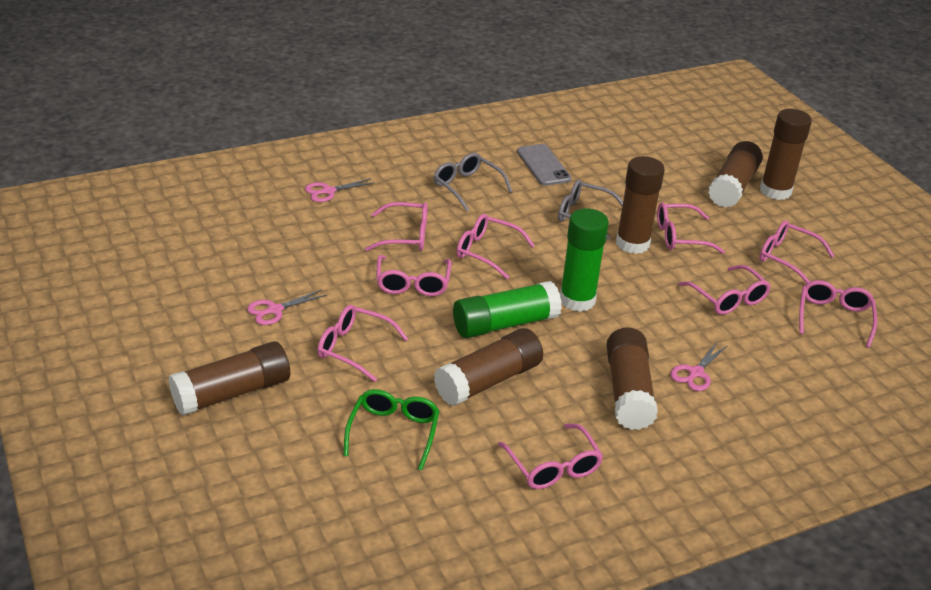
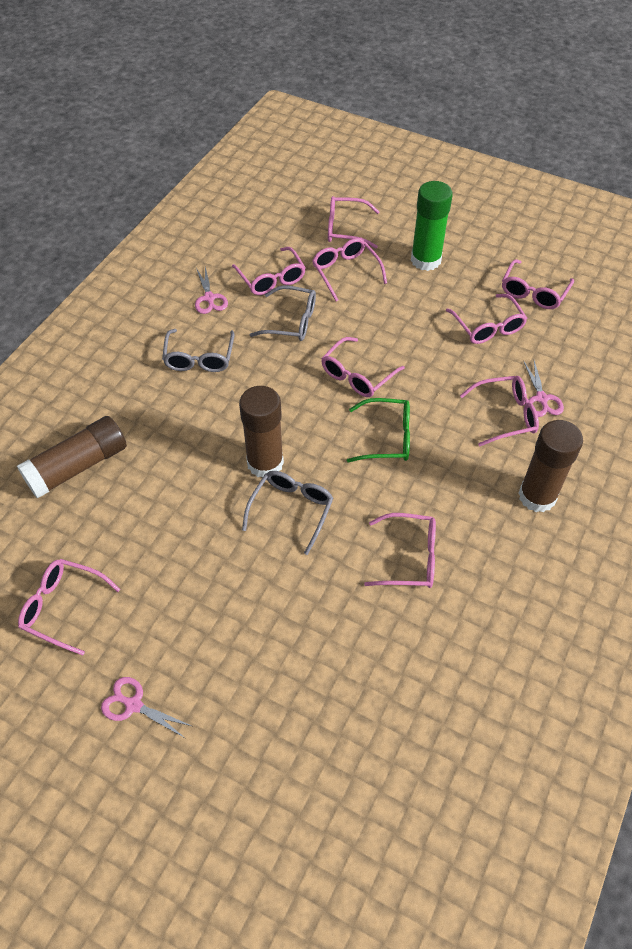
brown glue stick: [168,341,290,416] [434,328,543,406] [606,327,658,430] [616,156,665,254] [708,141,763,208] [760,109,812,200] = 6 -> [17,416,127,498] [239,386,284,478] [518,420,583,512] = 3
green glue stick: [453,281,562,338] [560,209,609,312] = 2 -> [411,181,453,271] = 1
grey glasses: [433,153,512,211] [558,179,623,240] = 2 -> [162,329,235,372] [242,471,334,555] [250,285,316,341] = 3
grey phone: [517,144,571,186] = 1 -> none = 0

